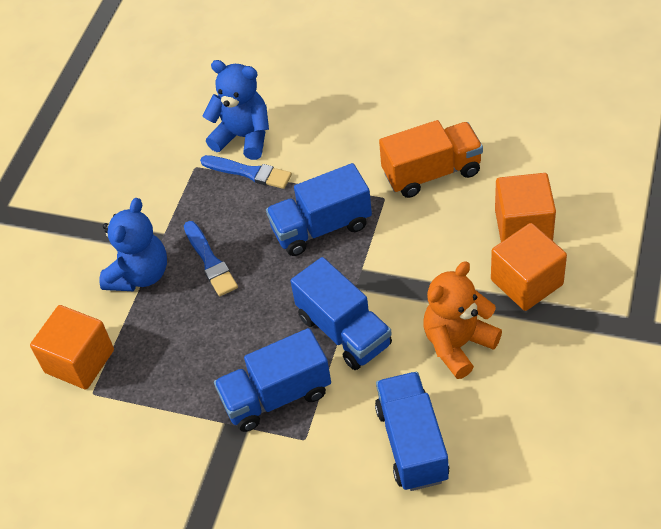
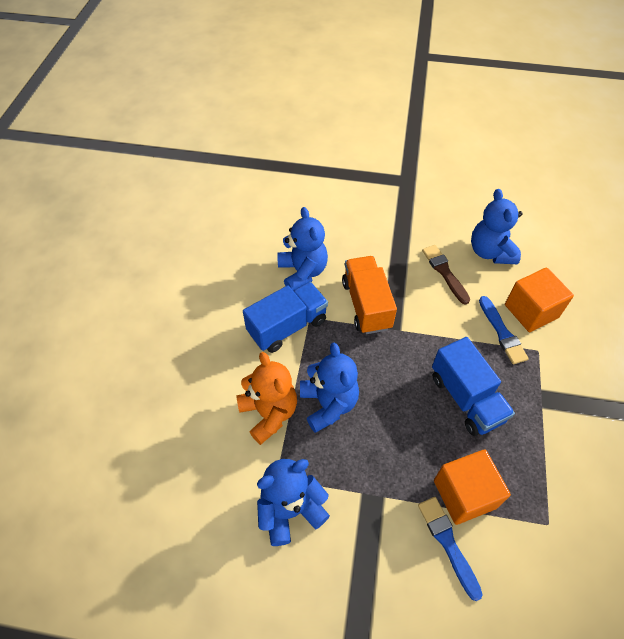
blue teddy bear: [100,198,167,291] [203,60,269,160] = 2 -> [257,459,330,546] [277,207,328,291] [300,343,359,433] [471,189,523,264] = 4
blue truck: [214,328,331,432] [266,163,372,256] [291,257,392,370] [375,372,449,491] = 4 -> [243,282,328,353] [432,337,515,436] = 2
brown brush: none = 0 -> [422,245,470,305] = 1
orange cube: [30,305,114,390] [491,223,567,311] [495,173,556,242] = 3 -> [434,450,511,525] [505,267,574,332] = 2

